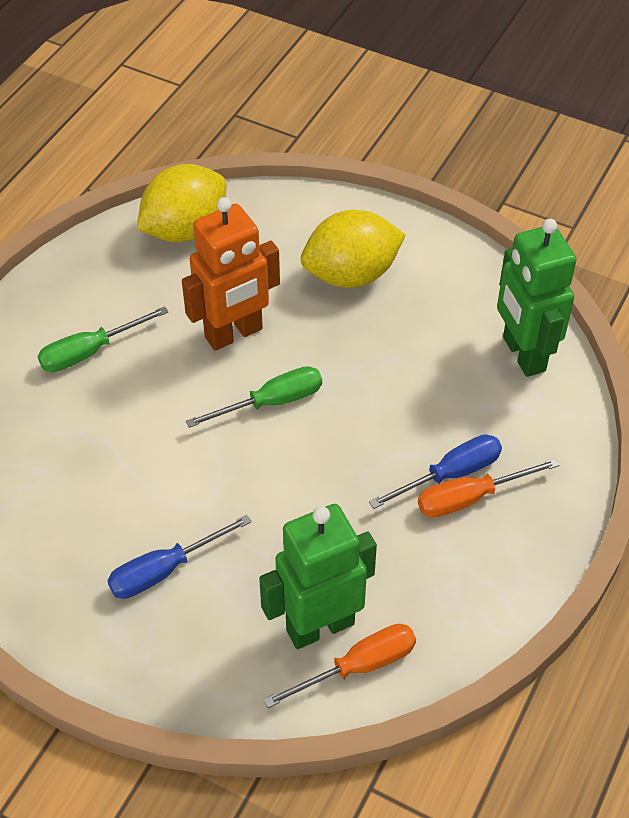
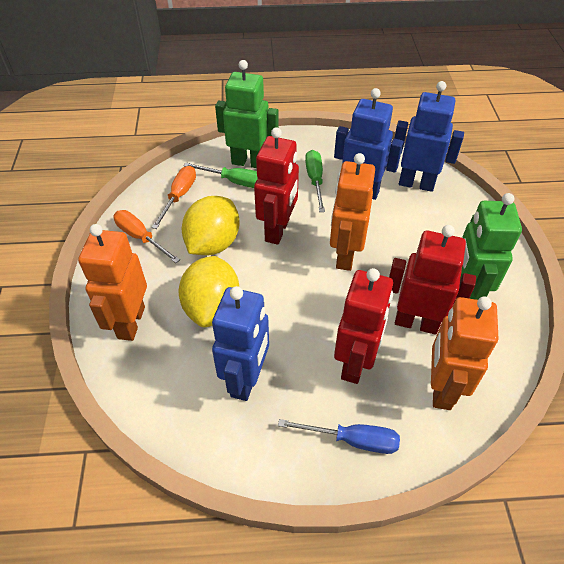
blue robot: none = 0 -> [212,286,269,401] [334,88,403,200] [394,81,464,192] = 3
blue screwdriver: [107,515,252,599] [369,434,502,509] = 2 -> [278,419,400,454] = 1
orange robot: [182,197,280,351] = 1 -> [78,224,147,341] [330,153,375,271] [431,296,498,410] = 3
red robot: none = 0 -> [254,127,299,245] [334,268,393,384] [389,225,476,335] = 3

